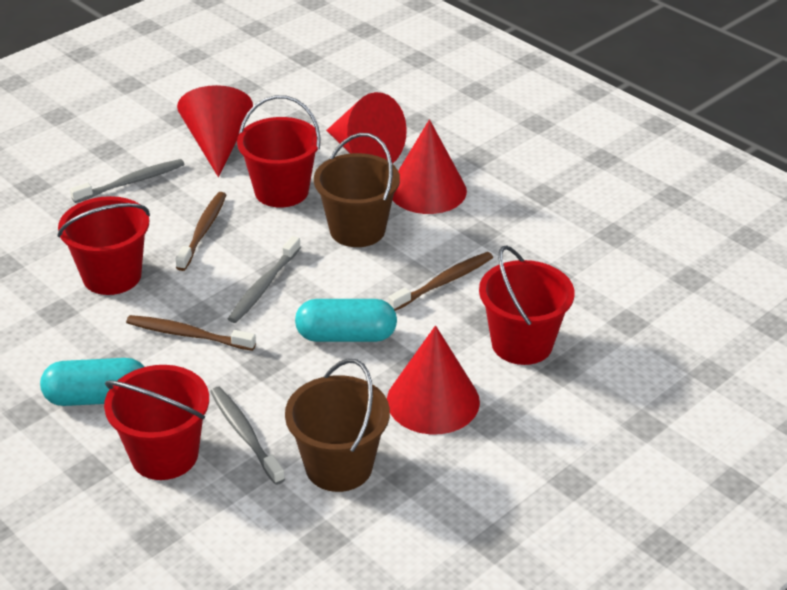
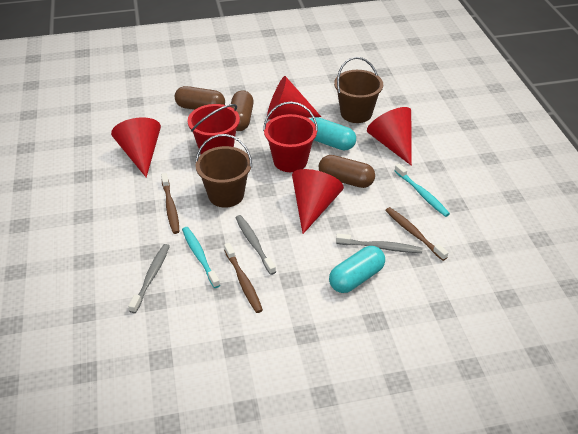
brown capsule: none = 0 -> [175,86,225,110] [230,90,254,131] [319,155,375,188] = 3
red bucket: [57,196,150,295] [104,365,209,480] [237,95,321,208] [479,245,574,365] = 4 -> [188,104,240,154] [263,102,318,172] = 2
turquoise toothbrush: none = 0 -> [182,227,220,288] [395,163,450,217] = 2

